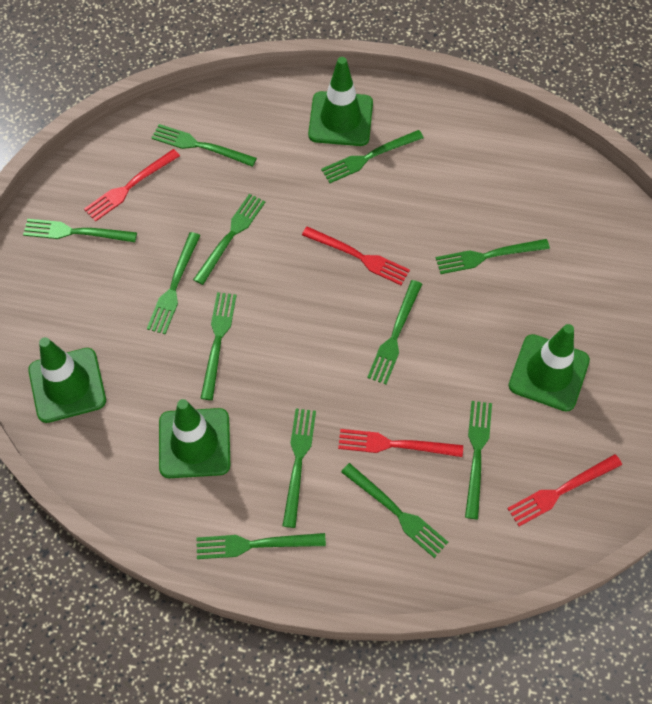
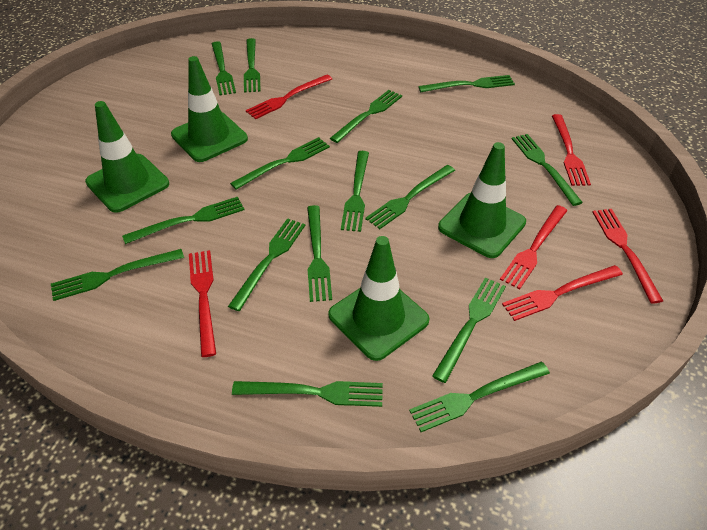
green fork: [23,219,137,242] [147,232,201,334] [152,124,257,167] [193,194,265,285] [196,533,326,559] [200,292,237,400] [282,408,316,528] [321,130,424,183] [341,463,448,558] [367,280,422,384] [436,239,550,274] [465,401,492,519] = 12 -> [51,249,184,301] [122,197,244,244] [212,41,236,96] [228,218,305,311] [230,137,330,190] [232,381,383,407] [244,38,261,93] [307,205,332,302] [330,90,402,143] [341,151,369,232] [365,165,455,229] [409,362,550,432] [418,75,515,92] [432,277,506,383] [512,134,583,206] = 15
red fork: [84,149,180,222] [302,226,410,285] [338,429,463,457] [507,454,622,526] = 4 -> [189,250,216,357] [246,75,332,120] [500,205,568,289] [502,265,623,321] [552,114,591,186] [592,209,663,304] = 6

